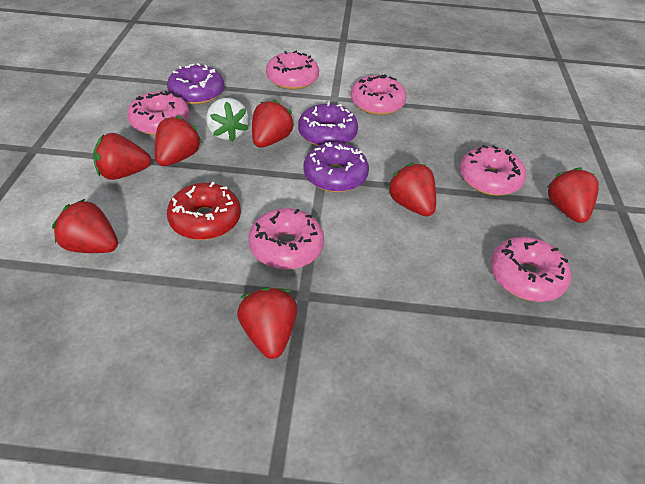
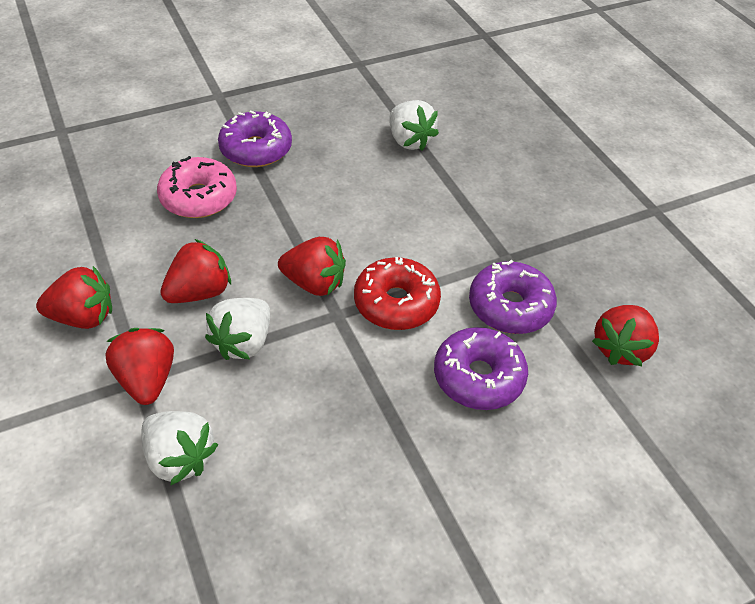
pink donut: [127,91,190,135] [249,208,324,270] [266,50,319,90] [351,74,406,115] [460,145,526,196] [490,237,571,302] = 6 -> [157,156,237,218] = 1
red strawberry: [52,199,118,253] [93,133,152,180] [155,116,202,166] [237,287,297,359] [252,100,294,147] [387,163,436,216] [546,167,599,223] = 7 -> [36,266,112,329] [105,328,174,405] [160,239,231,303] [278,237,346,296] [592,305,659,366] = 5
white strawberry: [206,98,249,142] = 1 -> [141,411,218,486] [205,298,270,360] [389,100,439,151] = 3

